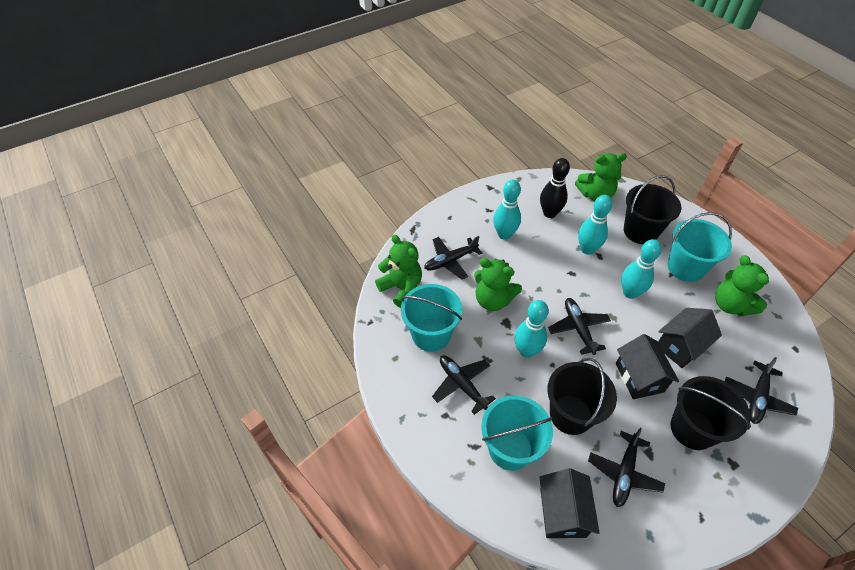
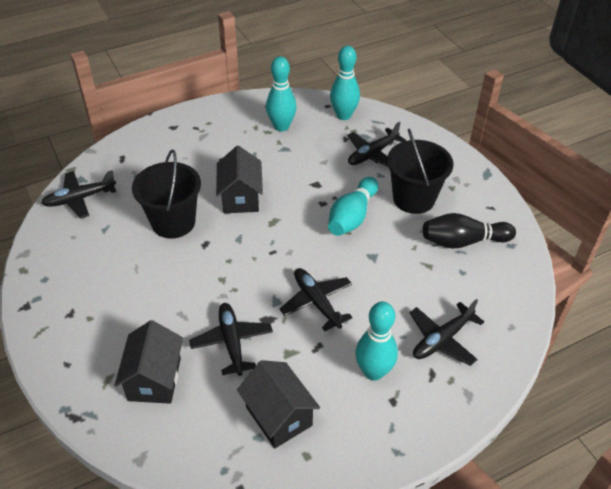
black bucket: [547,358,617,435] [624,175,681,244] [671,376,751,450] = 3 -> [132,150,201,239] [387,129,453,214] = 2
green teddy bear: [375,235,422,308] [474,258,522,311] [575,153,627,202] [715,255,769,316] = 4 -> none = 0
turquoise bucket: [401,284,463,352] [481,395,553,471] [668,212,732,282] = 3 -> none = 0

